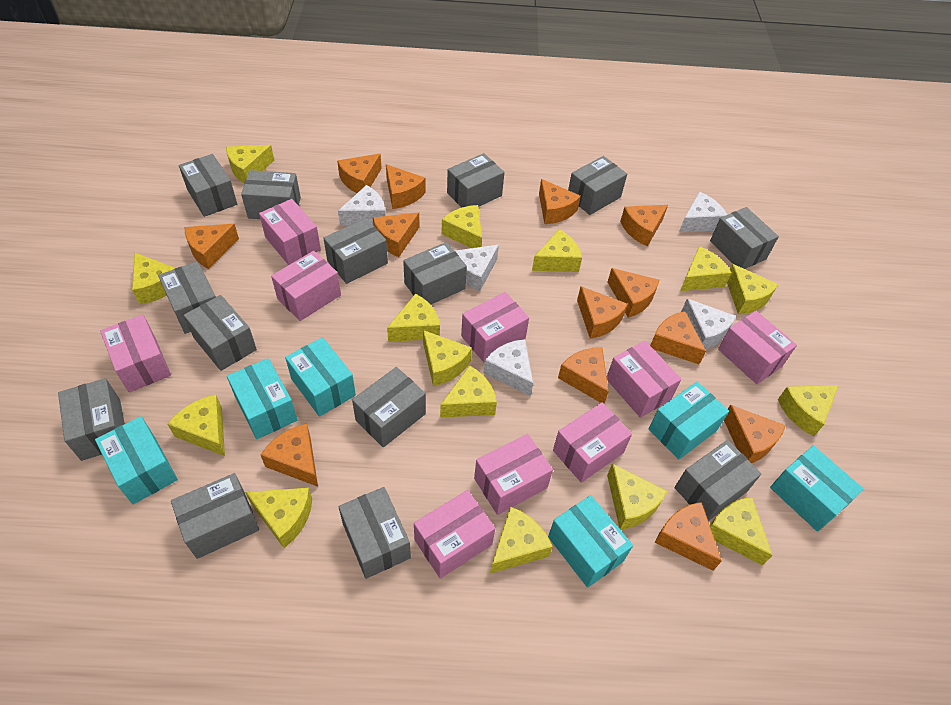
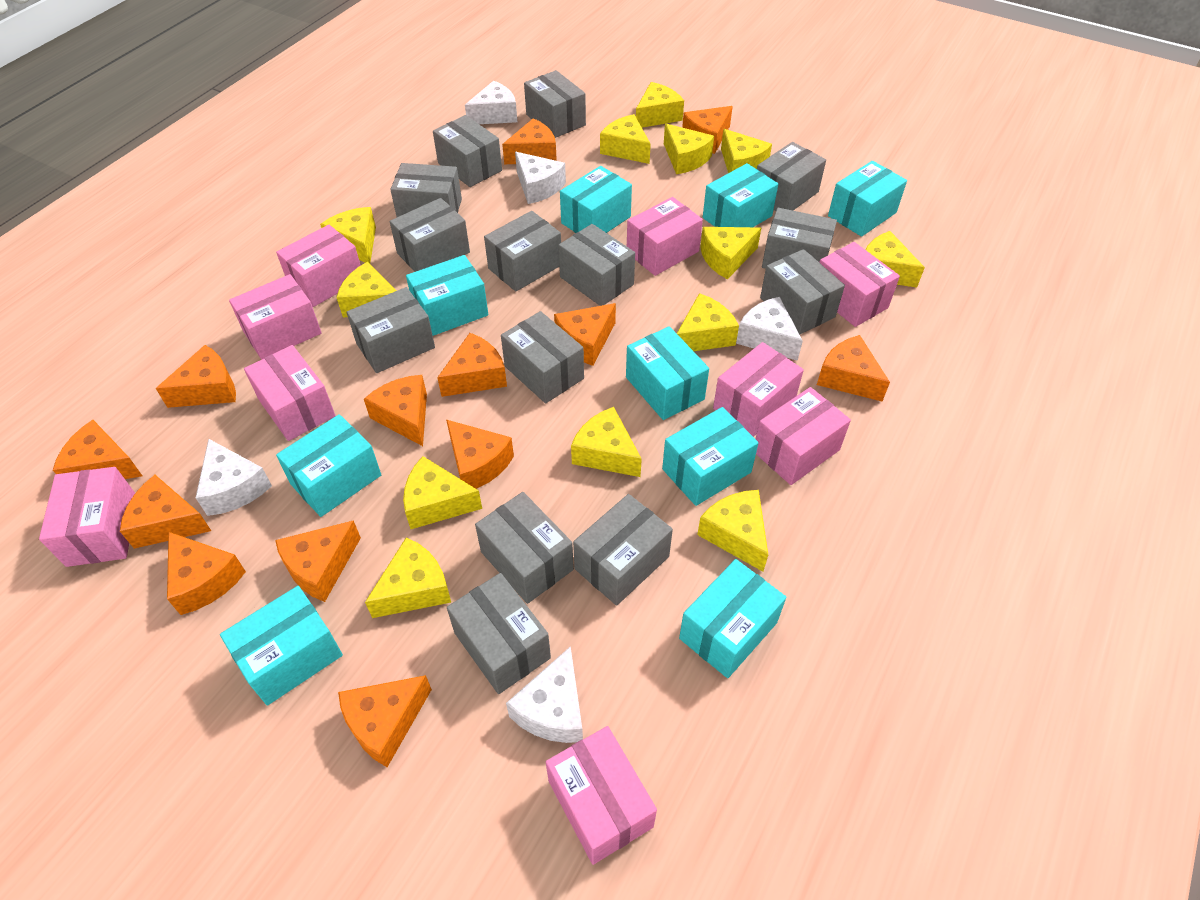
turquoise box: [95,416,178,504] [227,358,297,439] [285,337,356,417] [548,495,633,588] [648,382,729,459] [770,445,863,532] = 6 -> [220,586,343,706] [276,414,381,517] [406,255,488,336] [560,166,632,233] [626,326,709,420] [662,407,758,506] [679,559,786,678] [703,163,778,227] [828,161,907,237] = 9
yellow cheese: [132,253,175,305] [168,395,225,456] [226,145,274,183] [245,488,312,548] [387,293,440,342] [423,330,472,386] [440,365,497,418] [442,205,482,248] [490,507,553,574] [532,229,582,272] [607,463,668,530] [680,246,732,291] [710,497,773,565] [727,264,778,314] [778,385,839,436] = 15 -> [320,207,376,264] [336,262,396,318] [365,537,451,618] [403,456,482,529] [571,407,642,477] [600,114,651,164] [636,82,684,128] [664,124,714,174] [677,293,739,351] [697,490,768,572] [700,227,761,279] [721,129,772,173] [865,231,925,288] = 13

